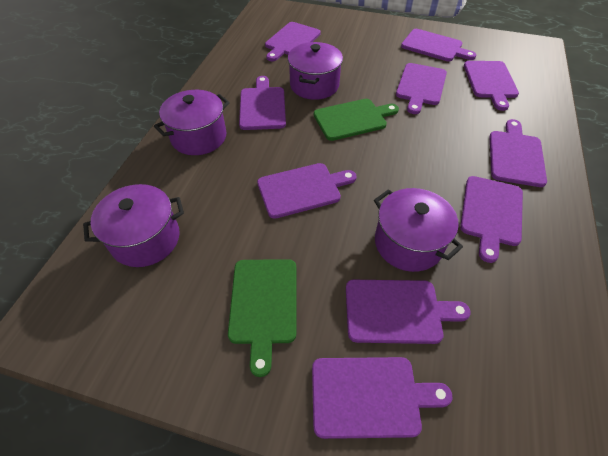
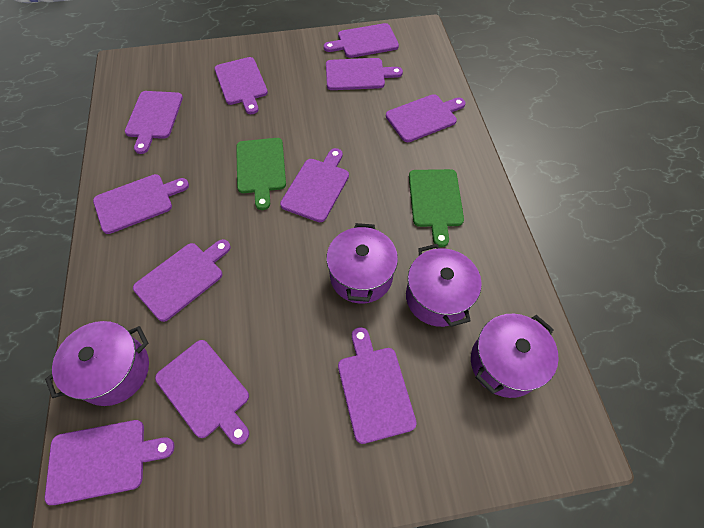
purple cutting board: [239,76,286,130] [257,163,357,219] [265,22,321,61] [312,357,452,439] [346,280,471,344] [396,63,447,114] [401,29,477,62] [460,176,523,263] [464,61,519,111] [489,119,547,187] = 10 -> [45,420,175,505] [93,174,189,234] [125,91,183,154] [133,239,231,322] [155,340,249,445] [214,57,268,114] [280,148,349,222] [324,23,399,58] [326,58,403,90] [338,327,417,444] [386,94,465,142] = 11

